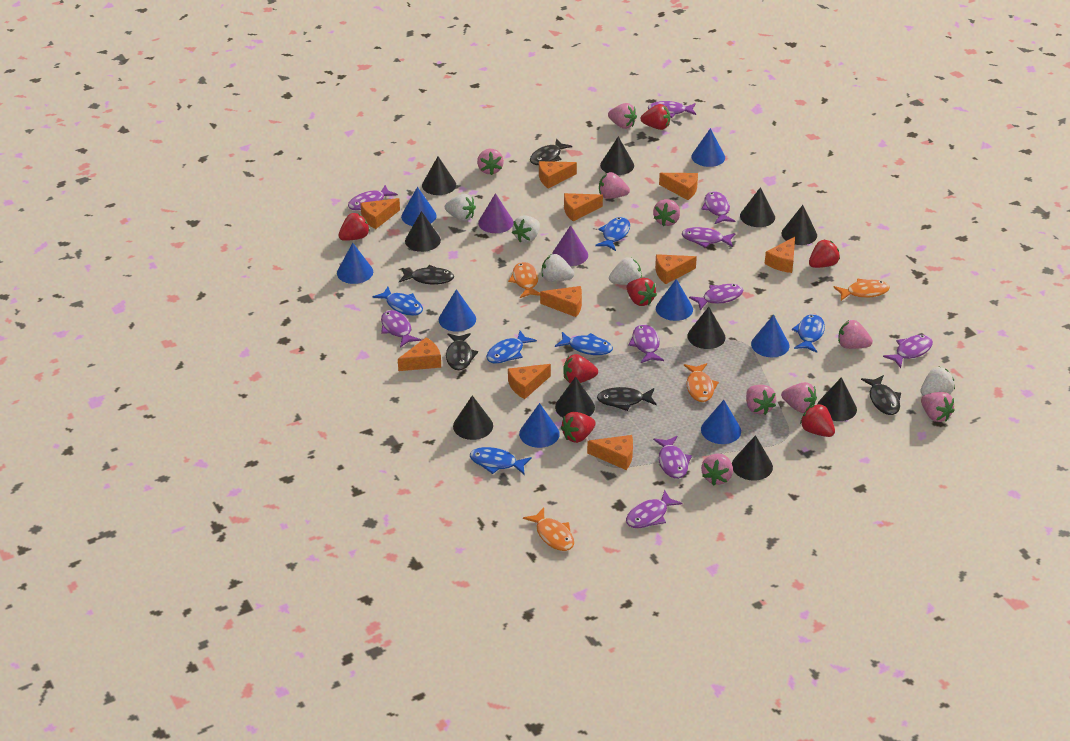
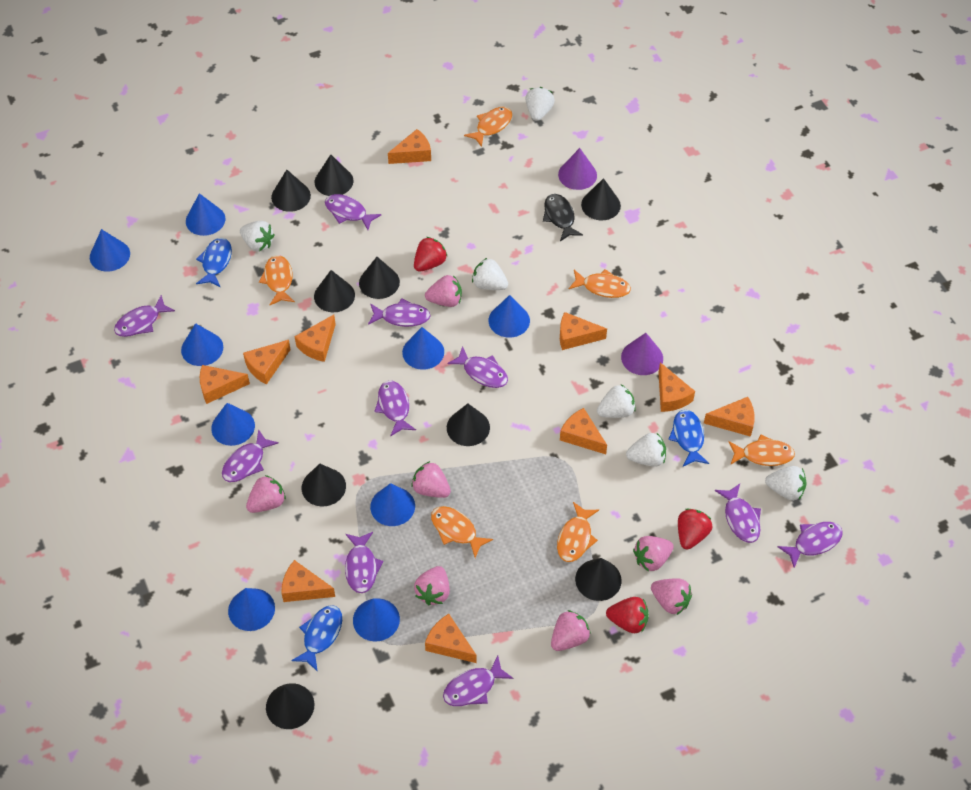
black cone: [405,211,441,252] [422,157,456,195] [453,395,493,440] [555,377,595,417] [600,136,634,175] [687,307,726,349] [732,435,773,481] [740,187,775,227] [782,205,817,245] [817,377,857,421] = 10 -> [266,683,314,729] [271,170,311,212] [302,464,346,506] [314,270,355,312] [315,154,354,196] [359,257,400,299] [447,403,490,446] [575,558,622,601] [581,178,621,220] = 9
black fish: [399,265,454,285] [446,333,478,370] [530,138,572,165] [597,387,657,411] [861,375,901,415] = 5 -> [543,194,583,241] = 1
blue cone: [337,243,373,284] [401,187,437,226] [439,289,476,332] [519,403,560,448] [656,279,693,321] [692,128,725,167] [701,400,741,444] [751,315,789,357] = 8 -> [90,229,130,272] [181,323,223,366] [186,193,225,236] [211,403,255,446] [228,588,275,631] [353,598,400,641] [370,483,415,526] [402,327,444,370] [489,295,530,338] = 9
blue fish: [373,287,423,316] [470,447,532,474] [486,331,537,364] [555,332,613,355] [595,217,630,251] [792,314,825,353] = 6 -> [196,238,232,287] [291,605,342,672] [668,410,709,466] = 3
orange fish: [508,262,540,298] [523,508,574,551] [684,363,719,402] [833,278,890,301] = 4 -> [259,255,295,305] [431,506,493,558] [464,107,512,147] [557,502,599,562] [569,269,631,298] [729,434,795,466] = 6
pink strawberry: [477,149,504,175] [599,172,630,199] [608,103,637,129] [653,199,680,226] [701,454,733,485] [746,385,776,415] [781,382,817,413] [838,320,873,349] [921,392,955,422] = 9 -> [246,475,286,513] [411,461,451,498] [414,566,450,605] [425,275,462,307] [551,610,591,651] [633,536,674,572] [651,579,692,615] = 7
red strawberry: [338,213,370,241] [561,412,596,443] [563,354,598,383] [626,278,657,306] [641,104,670,130] [800,404,835,437] [809,240,840,268] = 7 -> [414,237,448,272] [606,597,649,633] [678,509,712,549] = 3
white strawberry: [445,194,476,221] [512,215,540,243] [542,254,574,282] [609,257,642,285] [920,366,955,396] = 5 -> [240,221,275,252] [472,258,508,290] [526,87,555,121] [597,384,636,418] [626,433,666,467] [765,466,807,501] = 6

